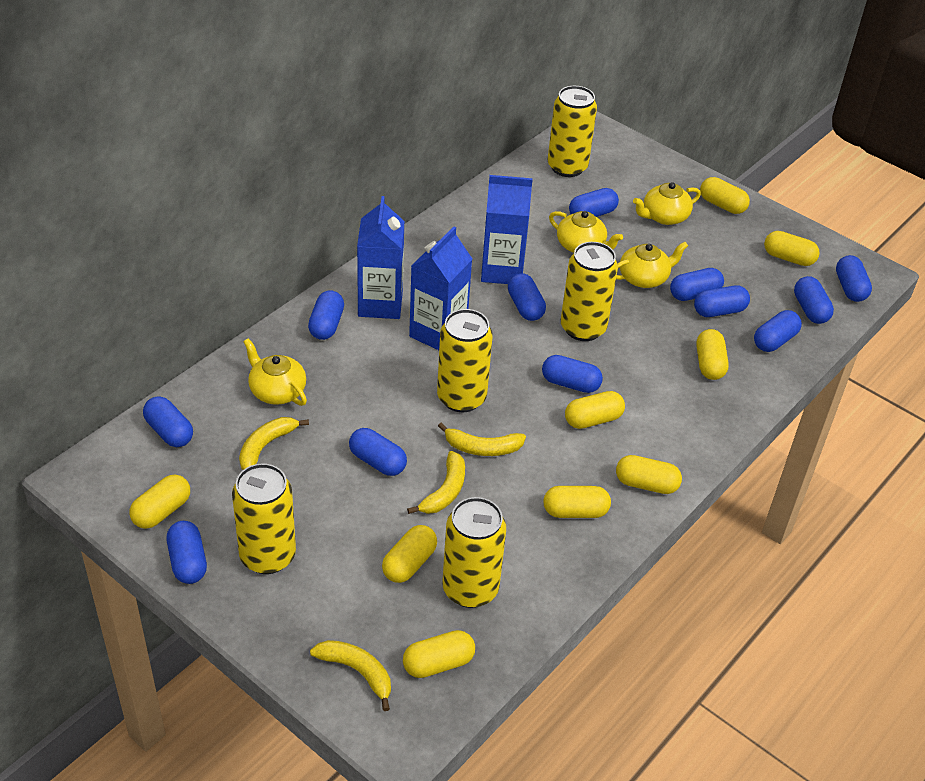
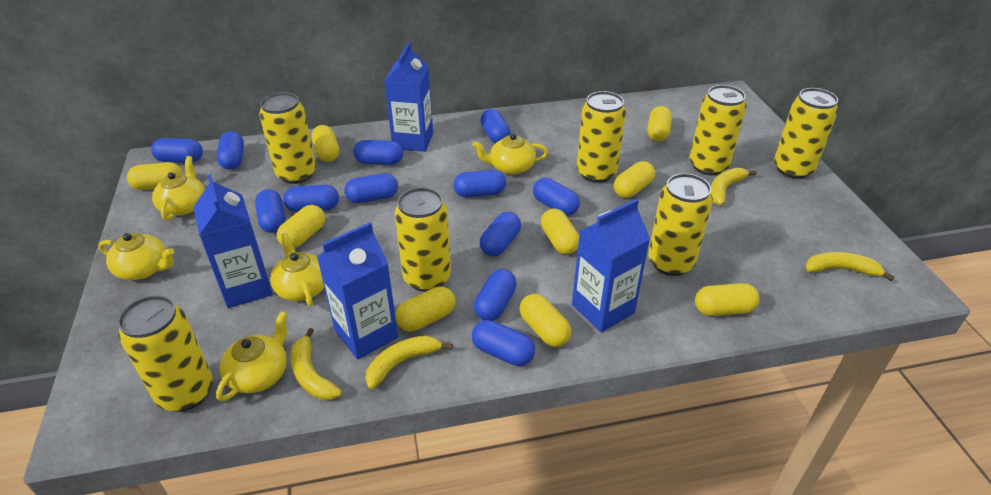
blue carton: [357,196,404,319] [409,227,472,350] [481,175,533,284] = 3 -> [193,174,273,308] [317,222,398,360] [384,42,433,152] [572,199,650,332] = 4
yellow can: [232,464,296,574] [437,309,493,412] [442,497,506,608] [548,86,597,177] [561,242,618,341] = 5 -> [118,295,213,412] [259,92,316,184] [395,187,451,292] [577,91,626,183] [648,173,713,276] [689,85,747,175] [774,88,838,179] = 7
yellow teapot: [243,338,307,406] [549,211,623,253] [616,242,688,288] [633,182,701,225] = 4 -> [98,233,174,280] [152,156,205,221] [216,311,287,401] [270,233,324,306] [472,134,548,175] = 5

